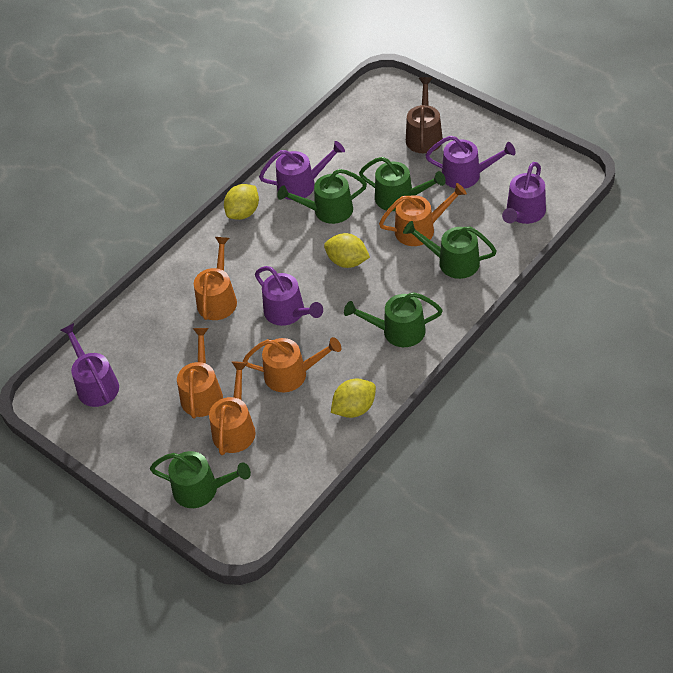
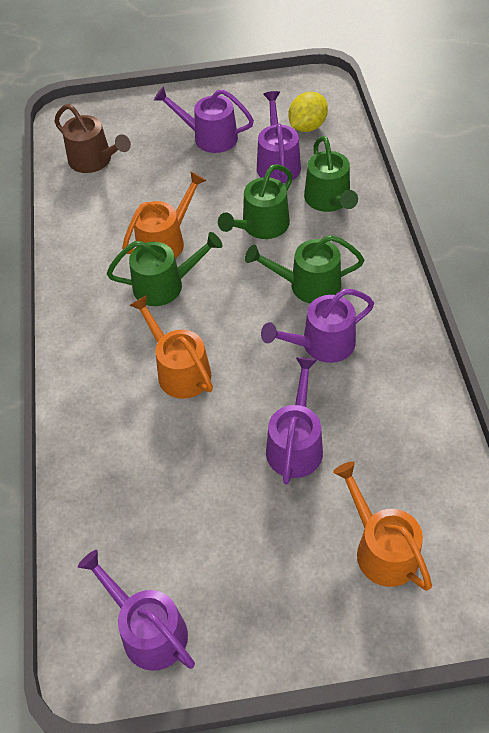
green watering can: [150,451,251,508] [277,169,367,224] [344,292,443,347] [359,157,446,211] [403,221,497,279] = 5 -> [107,232,222,306] [218,164,293,239] [245,235,364,304] [304,136,358,212] = 4
orange watering can: [177,328,223,419] [194,237,237,320] [209,362,256,455] [243,337,341,392] [379,183,467,246] = 5 -> [122,172,206,258] [130,295,213,399] [333,461,432,591] = 3
yellow lemon: [224,184,259,220] [324,233,370,268] [331,379,376,418] = 3 -> [288,92,328,132] = 1

